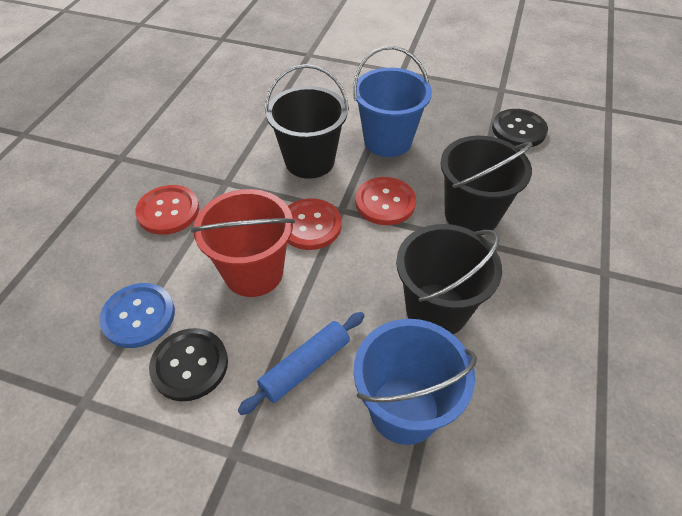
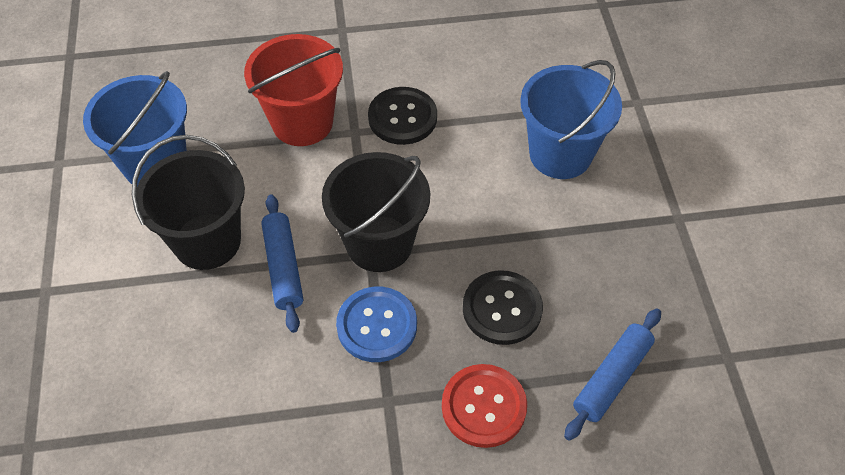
black bucket: [264,64,349,179] [396,224,502,334] [441,136,533,235] = 3 -> [132,135,245,270] [322,152,430,272] = 2
blue rolling pin: [238,312,364,415] = 1 -> [261,194,303,333] [564,308,661,441] = 2
red button: [135,185,199,235] [287,198,342,250] [355,177,416,225] = 3 -> [442,364,527,448] = 1

